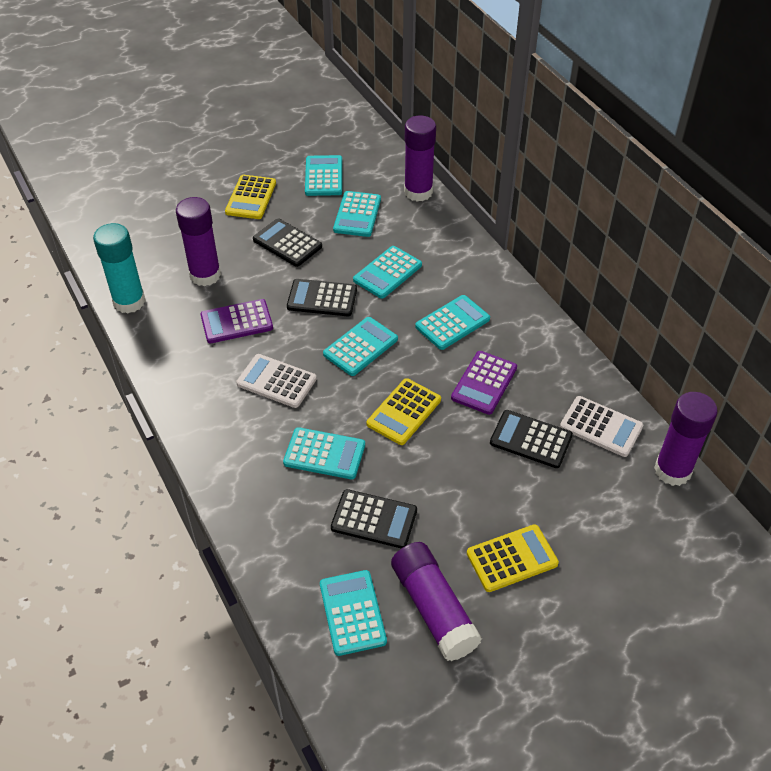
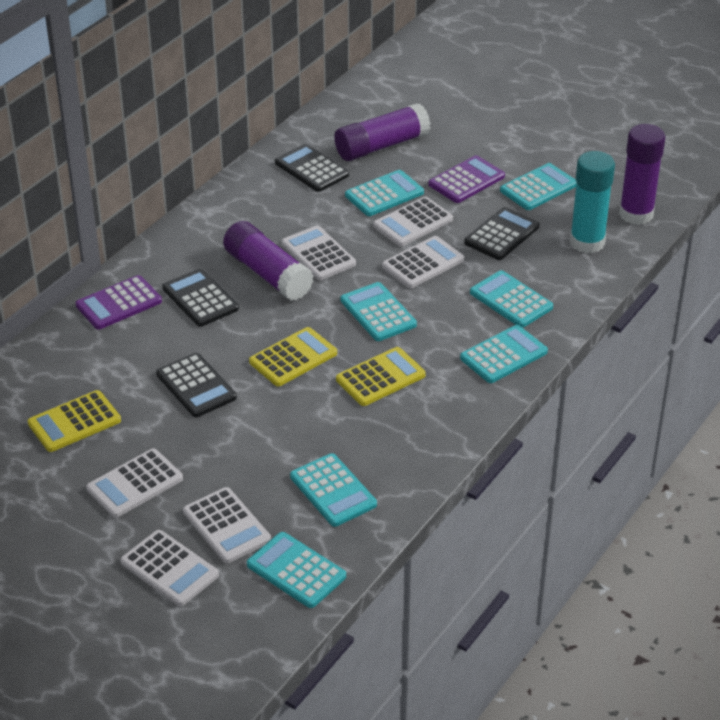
purple glue stick: [176,197,221,286] [391,542,482,661] [404,115,436,202] [654,392,717,486] = 4 -> [223,221,314,301] [334,103,430,161] [619,124,665,225] = 3
white calculator: [236,354,317,408] [560,396,643,457] = 2 -> [86,448,183,518] [120,530,219,606] [183,487,271,563] [281,225,356,280] [373,197,453,246] [382,236,464,288] = 6

